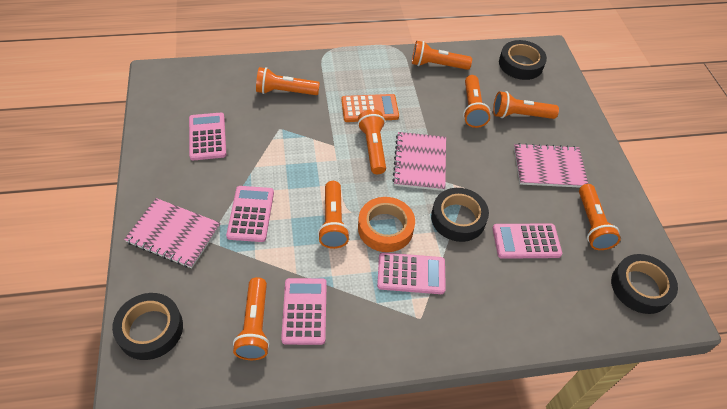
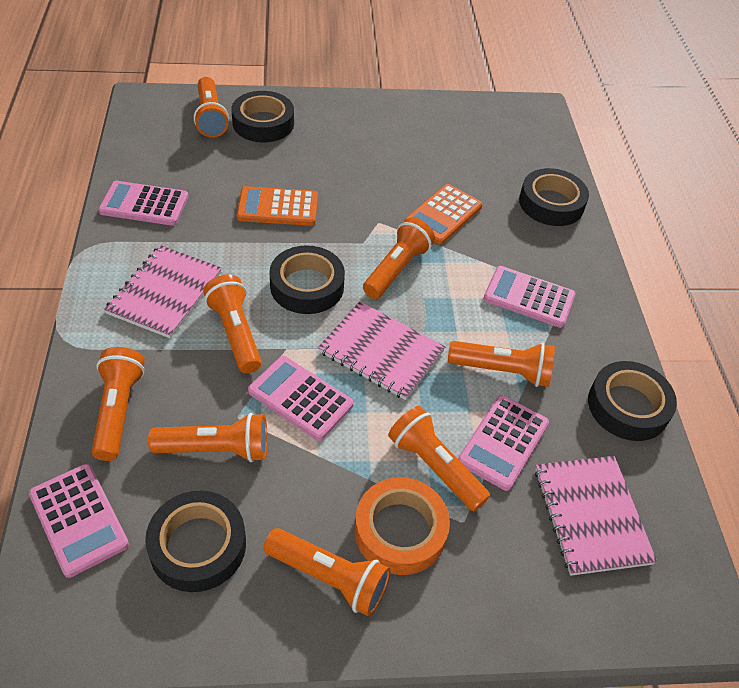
black tape: [112,293,183,360] [431,188,489,242] [499,40,547,80] [611,254,678,314] = 4 -> [145,491,246,592] [231,91,294,142] [269,245,345,314] [519,168,589,226] [588,361,677,441] = 5
orange calculator: [341,94,399,122] = 1 -> [237,186,318,226] [405,184,483,245] = 2

